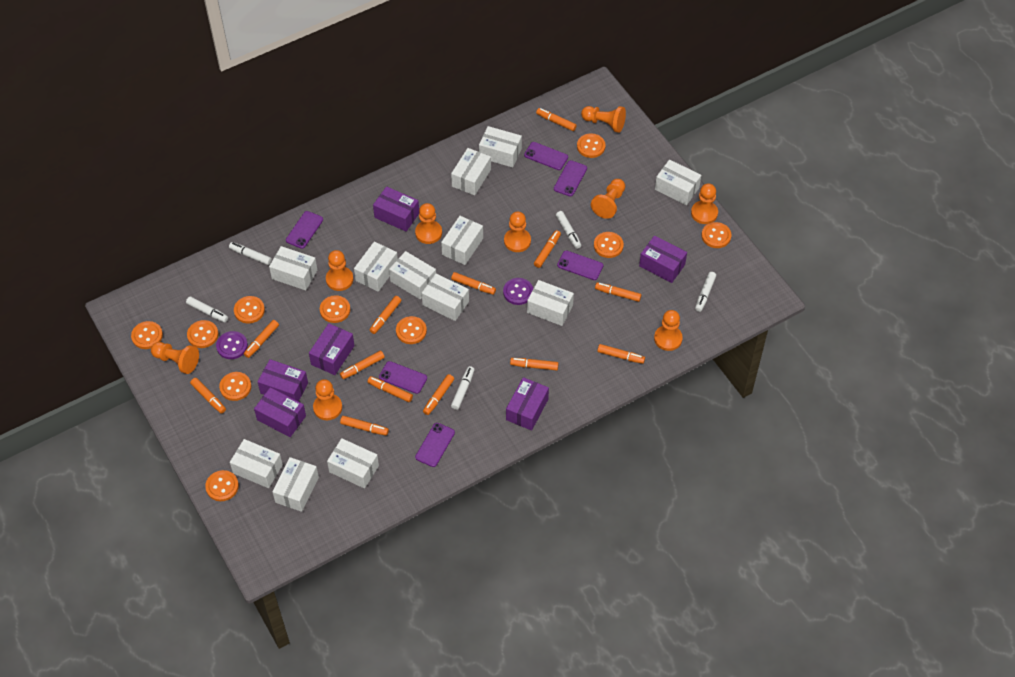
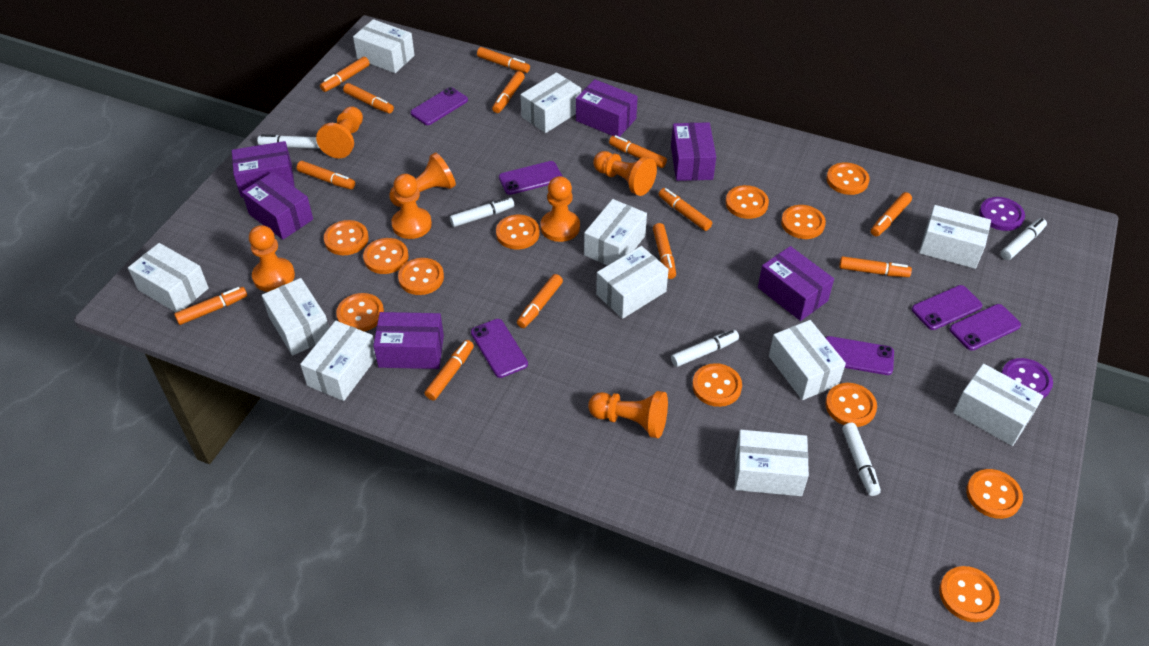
orange button: [131,321,163,349] [187,320,218,348] [205,470,239,501] [219,372,251,401] [234,296,265,324] [320,295,350,323] [396,316,427,344] [577,133,606,158] [594,232,624,258] [702,222,731,248] = 10 -> [324,220,369,255] [336,293,384,332] [363,238,409,274] [398,258,444,295] [496,215,540,249] [692,363,742,407] [726,185,769,219] [781,205,826,239] [825,383,877,427] [826,162,869,195] [939,566,1000,622] [966,469,1023,519] = 12
orange pawn: [151,342,199,374] [313,379,342,420] [326,250,353,291] [415,203,442,244] [504,212,531,252] [581,106,626,133] [591,179,625,219] [654,310,683,351] [691,183,718,224] = 9 -> [249,225,295,292] [316,106,363,159] [390,152,456,207] [391,174,432,239] [540,176,580,242] [588,391,668,438] [593,151,657,196] = 7
white box: [230,439,283,488] [269,246,317,291] [272,457,319,512] [327,438,379,489] [354,241,398,292] [389,251,436,300] [422,274,469,321] [441,216,483,265] [451,148,491,195] [479,126,522,168] [527,280,574,326] [655,159,701,205] = 12 -> [128,243,209,312] [262,278,329,356] [300,321,376,401] [353,19,415,73] [520,72,581,133] [584,199,647,266] [596,246,669,319] [735,430,809,496] [769,320,846,400] [919,205,991,269] [953,364,1043,446] = 11

